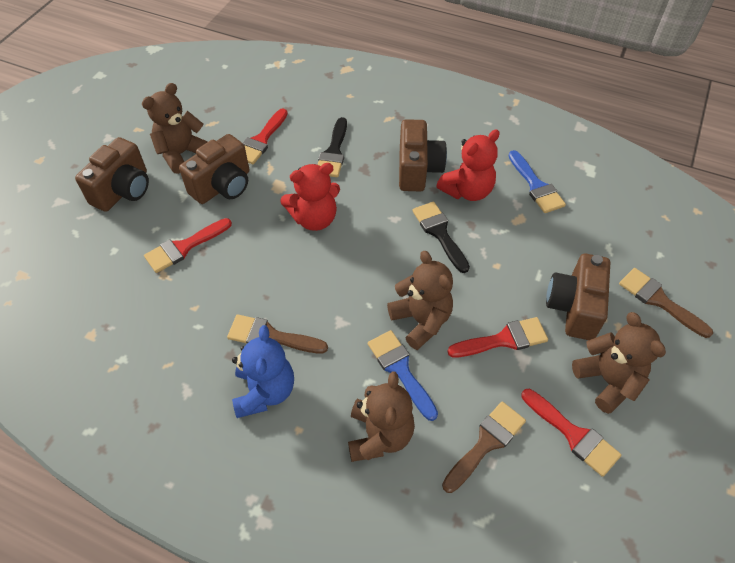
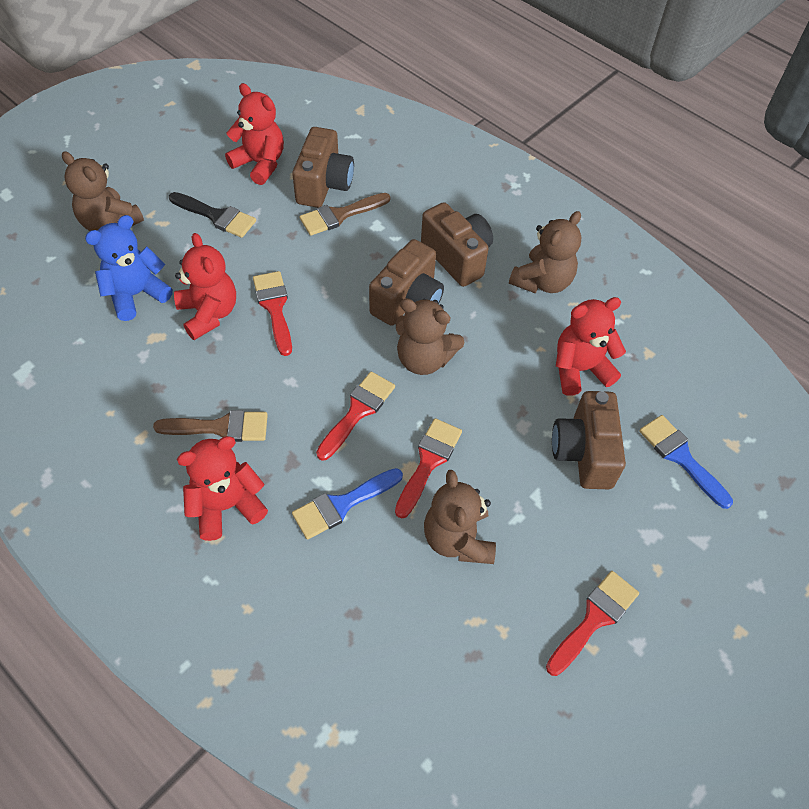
black brush: [318,117,347,177] [412,202,470,273] = 2 -> [169,192,256,238] = 1
brown brush: [227,314,328,354] [442,402,526,493] [619,268,713,338] = 3 -> [153,410,268,442] [300,193,390,236] = 2
red teddy bear: [280,163,340,231] [436,129,500,201] = 2 -> [174,233,236,340] [177,436,268,541] [225,83,284,185] [556,297,626,396] = 4

